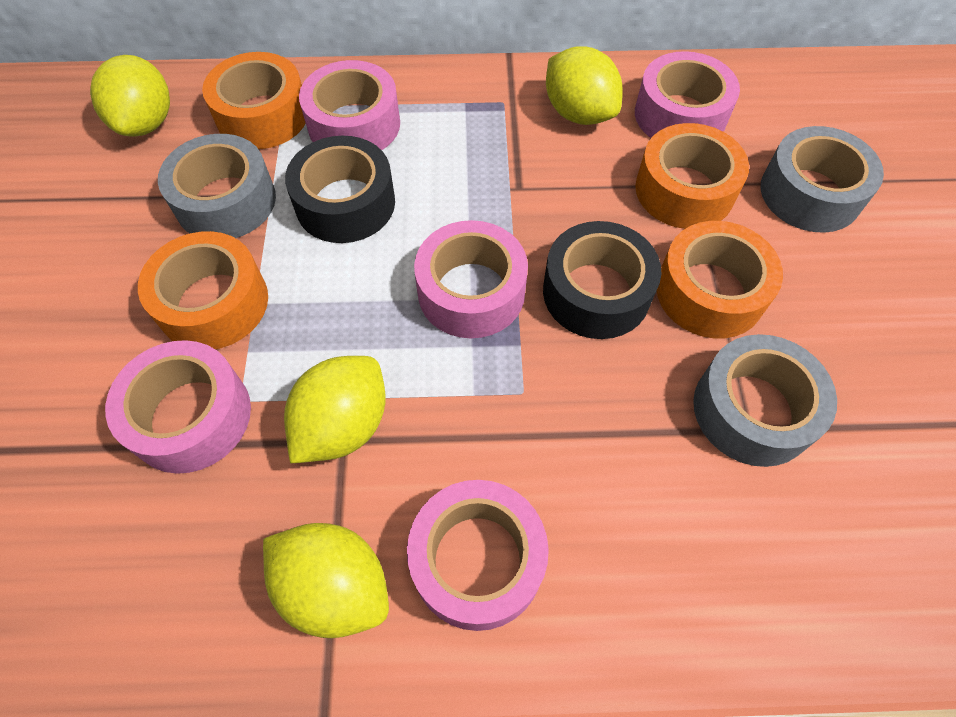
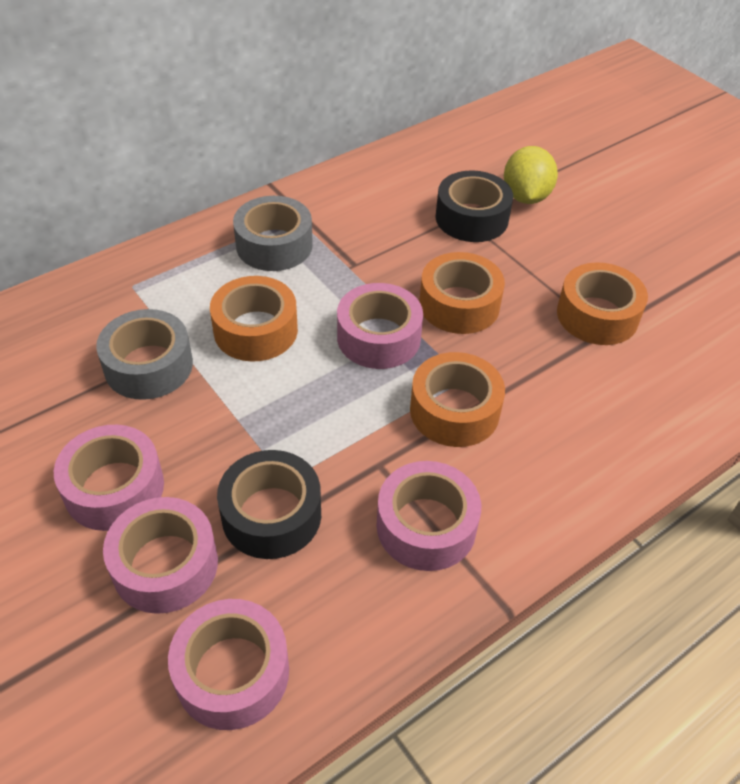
grey tape: [158,134,276,238] [693,334,837,467] [760,126,884,233] = 3 -> [96,309,193,400] [233,196,313,271] = 2
yellow lemon: [90,55,170,137] [263,523,389,638] [284,356,385,463] [546,46,623,125] = 4 -> [504,146,558,204] = 1

